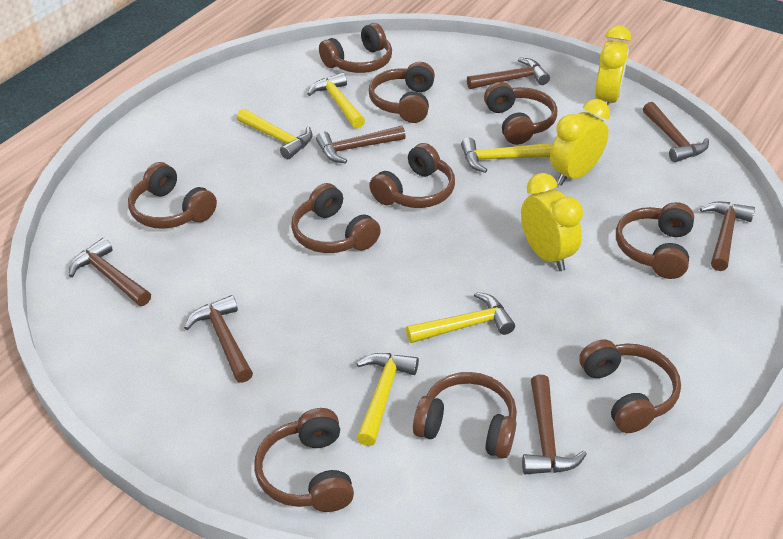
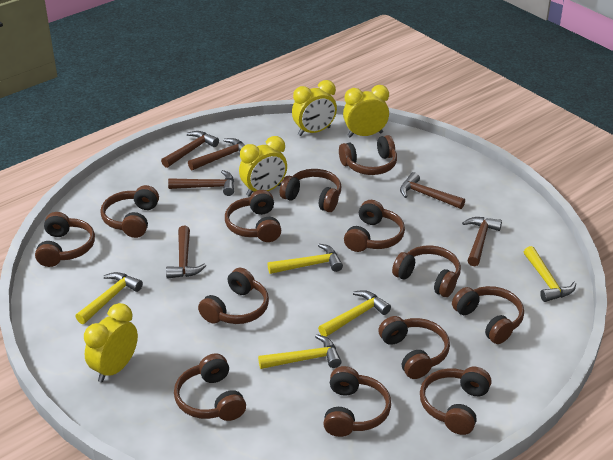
brown hammer: [69,238,151,306] [184,295,253,383] [316,126,406,163] [467,58,550,89] [522,375,587,474] [643,102,709,162] [700,201,755,271] = 7 -> [161,131,219,168] [166,226,206,279] [168,170,234,196] [188,138,245,170] [400,172,465,209] [462,217,502,266] = 6
brown headphones: [128,162,217,229] [254,408,354,512] [291,183,381,253] [319,23,392,73] [369,62,435,123] [369,143,455,208] [413,372,517,458] [484,82,557,145] [579,339,681,433] [616,202,694,279] = 10 -> [35,212,95,267] [100,185,159,238] [174,354,246,421] [198,268,269,324] [225,190,281,242] [280,169,341,212] [323,366,391,437] [339,135,397,175] [344,200,405,252] [378,316,450,379] [392,245,461,297] [420,367,491,435] [452,286,524,344] = 13
yellow clock: [521,173,583,271] [550,99,610,186] [595,25,631,105] = 3 -> [84,303,138,382] [239,136,287,197] [292,80,337,136] [343,85,389,137] = 4

